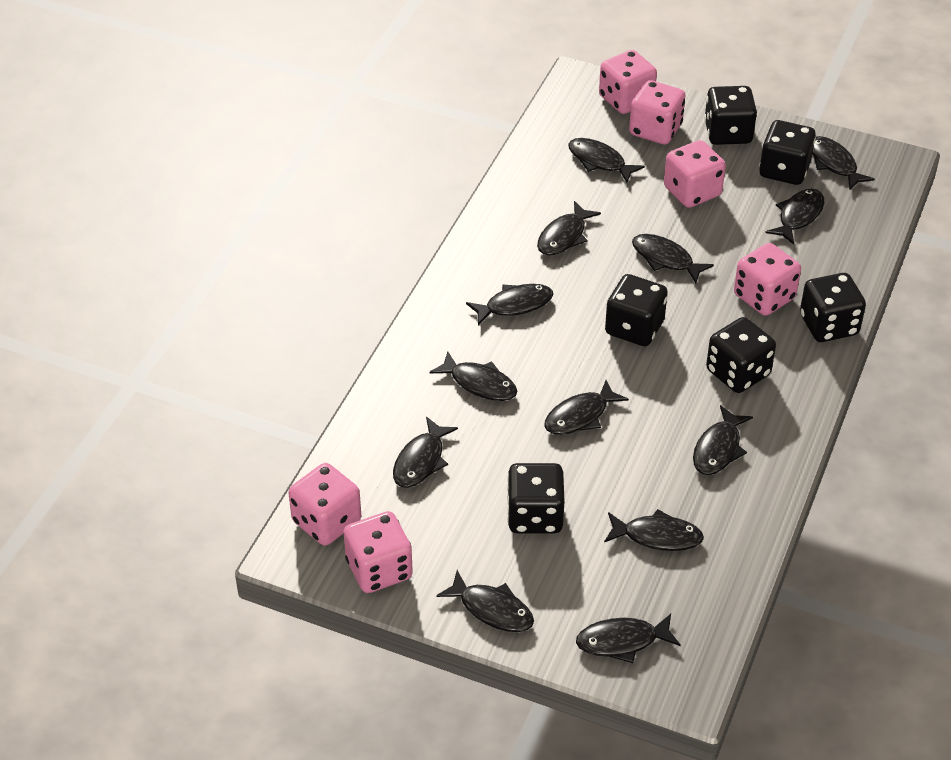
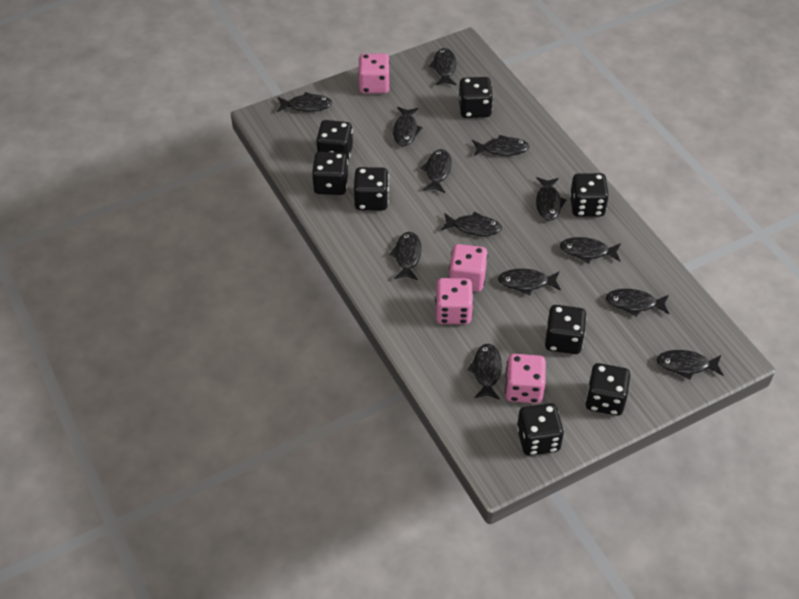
black dice: [507,463,565,534] [605,274,668,346] [704,86,757,145] [706,317,776,393] [759,120,816,185] [800,273,866,342] = 6 -> [312,152,348,195] [316,120,353,161] [354,167,389,211] [459,77,493,118] [517,403,564,456] [545,305,587,354] [570,173,609,217] [585,363,630,416] = 8
pink dice: [288,463,361,546] [343,511,413,593] [599,50,657,114] [629,80,686,145] [664,140,726,208] [734,243,801,316] = 6 -> [358,54,390,94] [435,278,473,324] [449,244,488,292] [505,354,546,403] = 4

